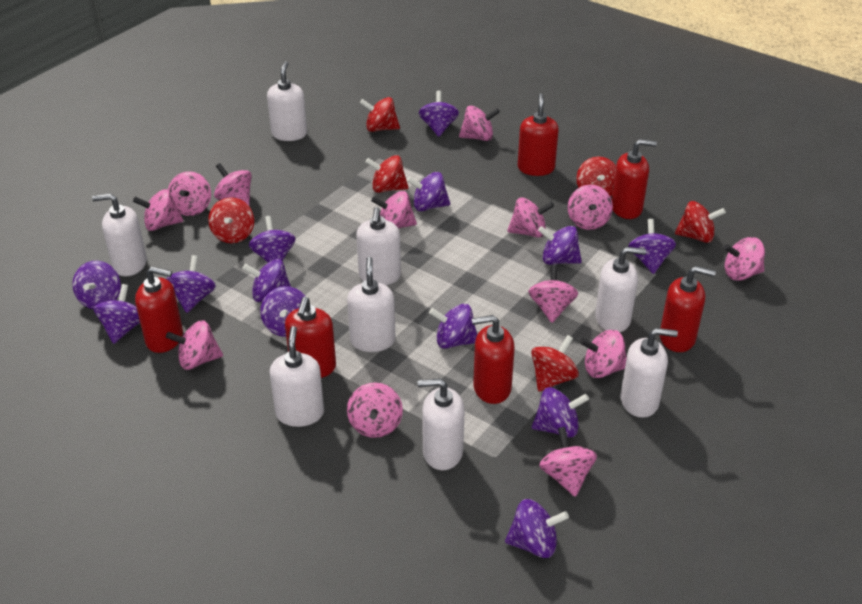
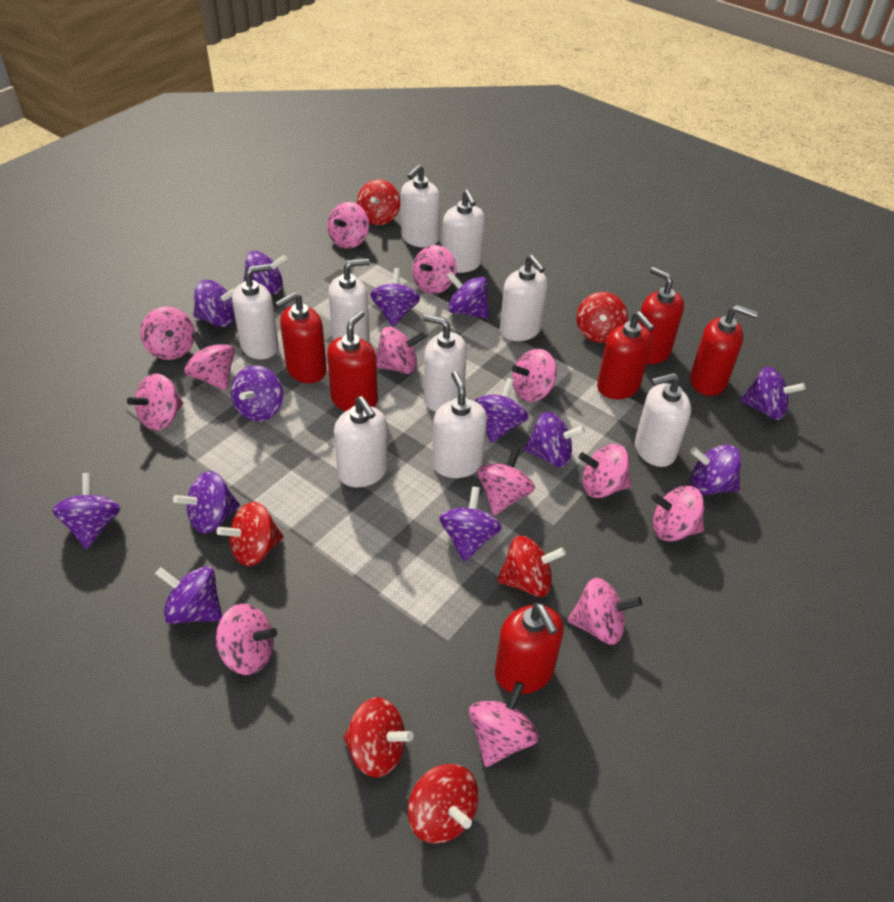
white soap dispenser: [92,193,147,276] [267,61,307,141] [270,326,324,427] [347,257,395,352] [356,207,401,285] [418,378,464,470] [595,247,646,332] [620,328,678,418] = 8 -> [232,264,279,360] [329,259,370,343] [334,396,388,487] [401,164,440,248] [423,314,467,412] [432,371,487,478] [442,190,485,273] [500,255,548,341] [635,373,691,467] = 9

